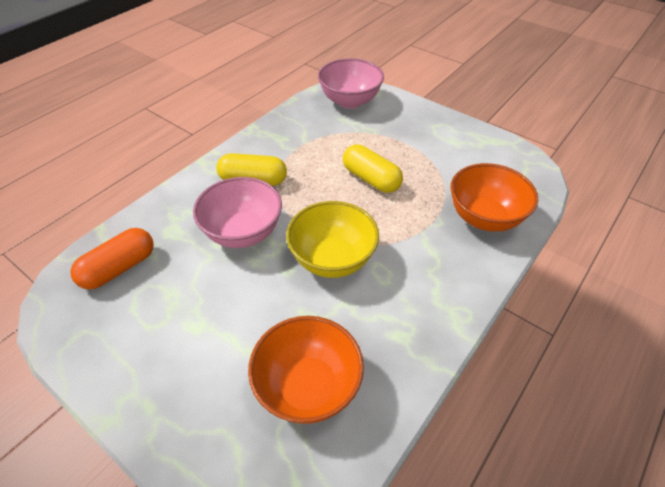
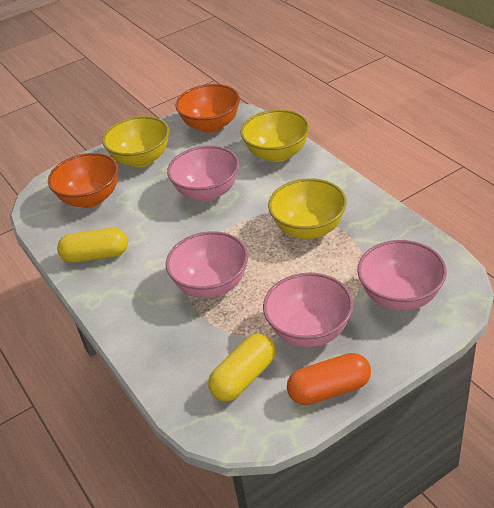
pink bowl: [193,177,282,248] [318,58,384,109] = 2 -> [166,231,248,298] [167,146,239,201] [263,273,353,347] [357,240,447,311] = 4
yellow bowl: [286,201,379,278] = 1 -> [102,116,169,168] [241,110,310,162] [268,178,347,239] = 3

